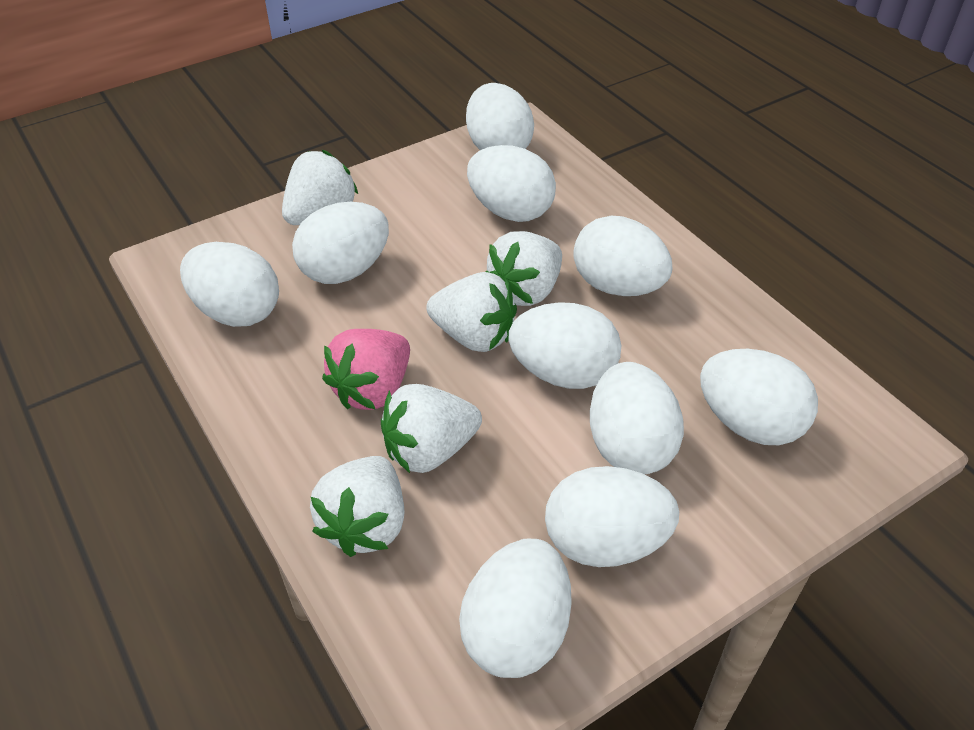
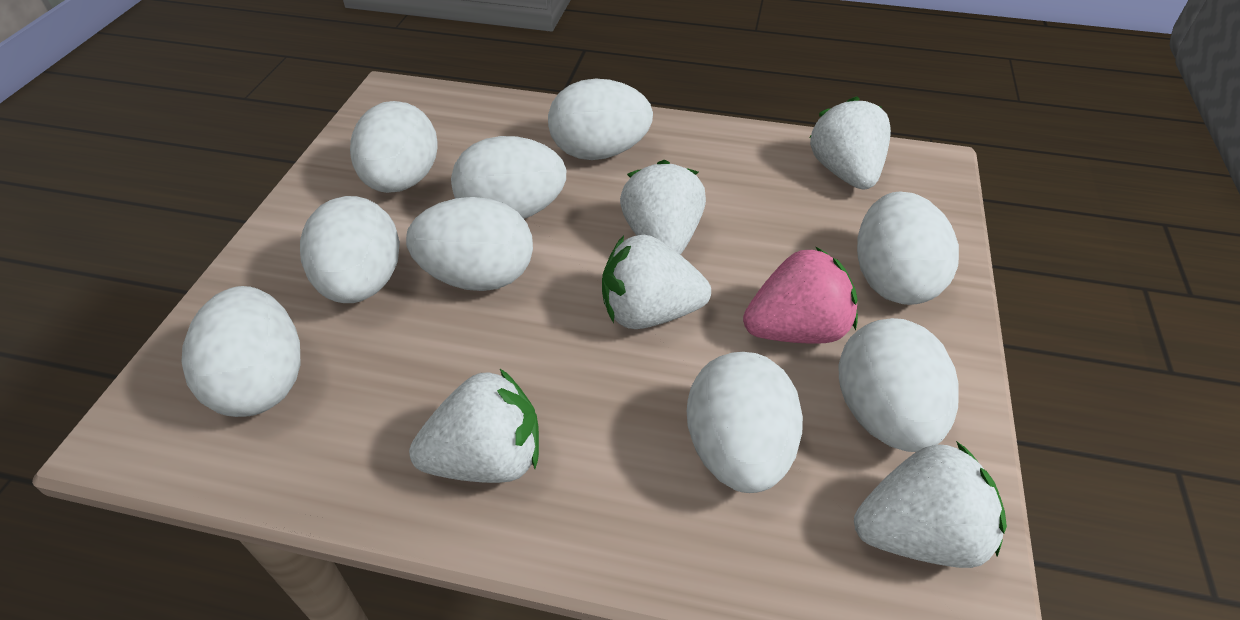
white egg: [180,242,279,327] [292,202,389,284] [459,539,572,678] [466,83,534,150] [467,145,556,222] [509,302,621,389] [545,466,679,567] [573,216,672,296] [590,362,684,474] [700,349,818,445] = 10 -> [182,286,300,417] [300,196,400,303] [350,101,438,193] [406,197,533,291] [451,136,566,219] [548,79,653,160] [687,352,803,493] [838,318,959,452] [857,192,959,305] = 9

